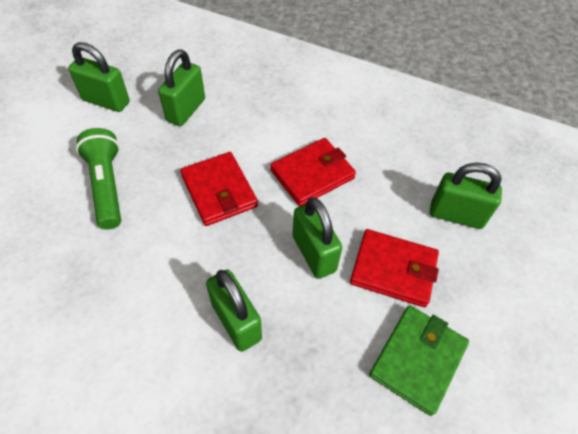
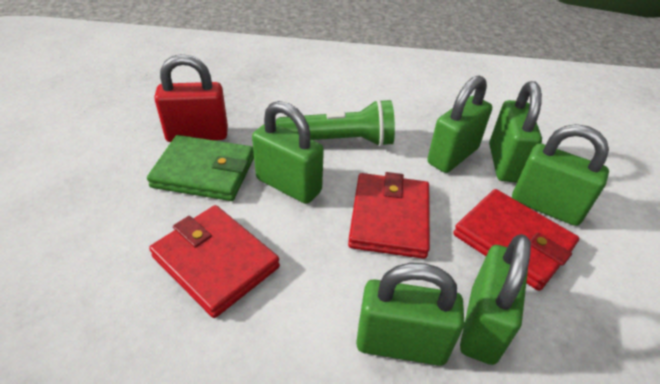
green padlock: [68,42,130,112] [158,50,205,126] [206,270,262,352] [292,197,342,279] [430,162,502,229] = 5 -> [252,101,324,204] [356,263,464,366] [427,75,492,173] [460,234,531,365] [489,81,542,183] [512,124,609,226] = 6
red padlock: none = 0 -> [154,54,228,142] = 1

